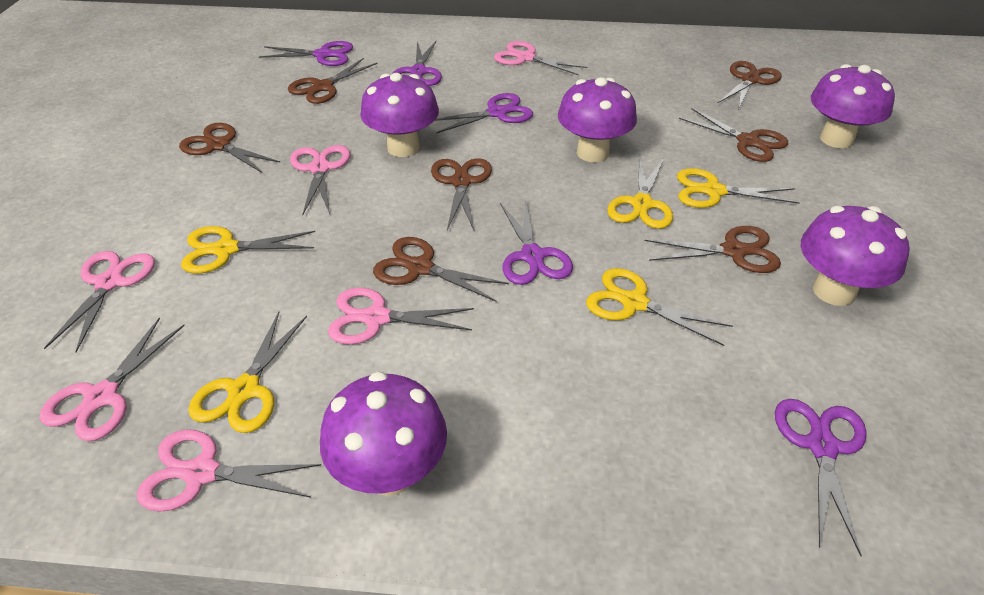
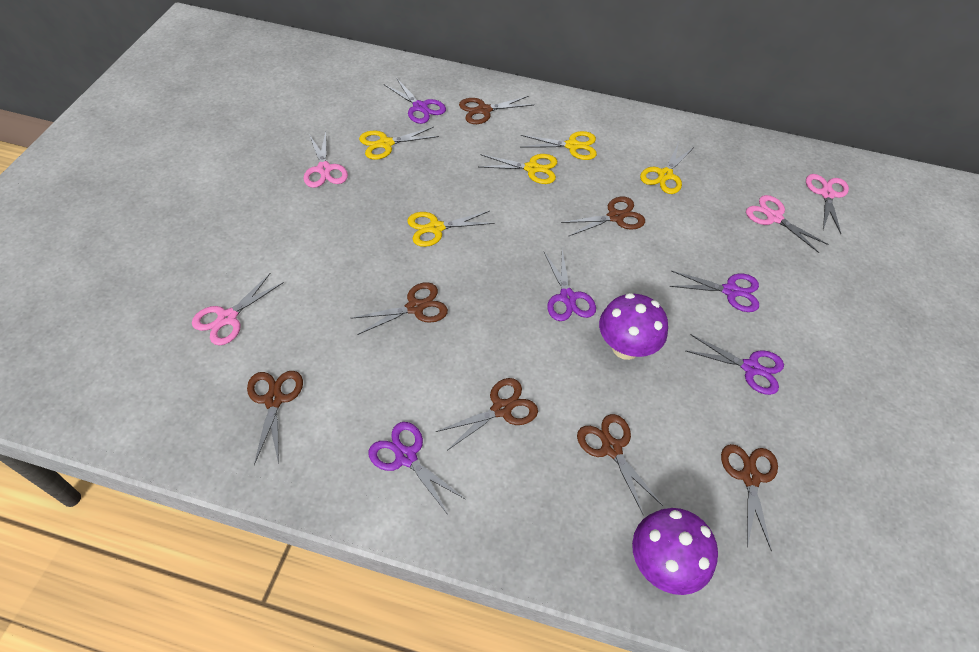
pink scissors: [39,318,185,441] [44,251,155,352] [137,429,321,512] [290,145,350,214] [328,288,474,345] [494,41,587,75] = 6 -> [192,273,284,345] [303,132,348,188] [746,195,828,253] [806,174,849,234] = 4
purple mushroom: [320,372,447,496] [360,73,439,157] [558,77,637,162] [801,206,910,306] [811,64,895,148] = 5 -> [599,293,668,360] [632,508,718,595] = 2

